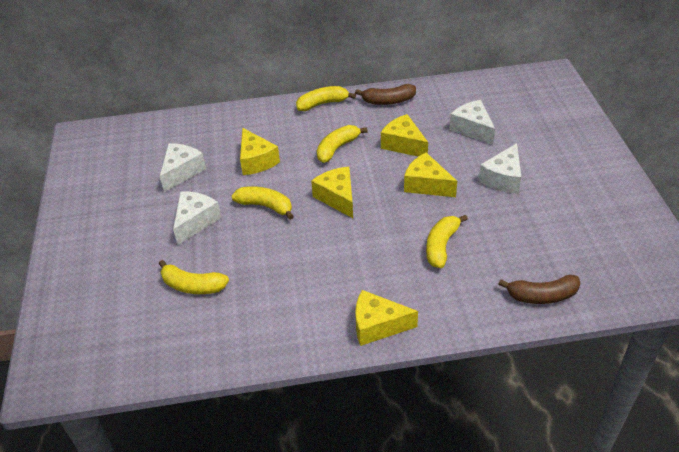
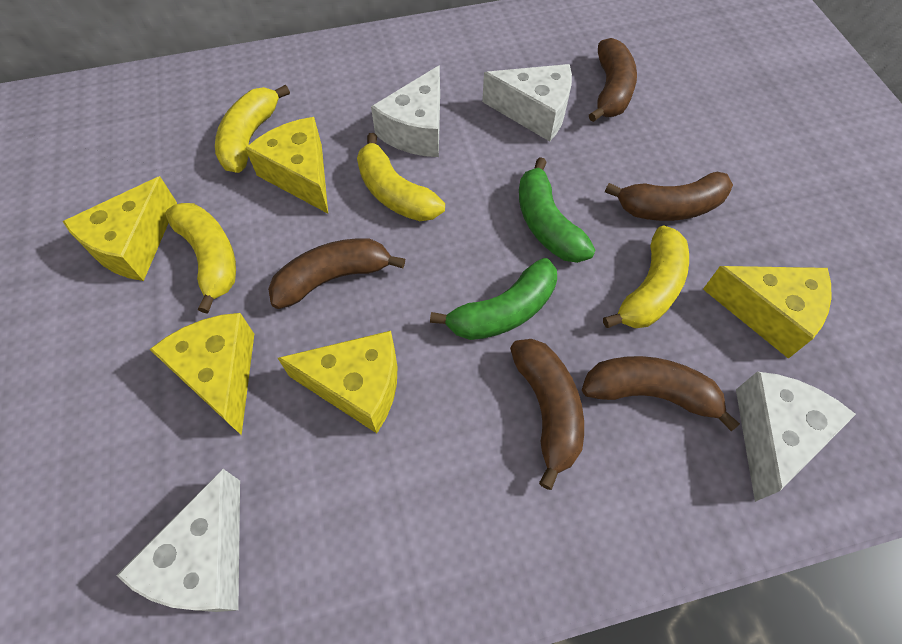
brown banana: [355,84,416,105] [498,275,581,304] = 2 -> [268,238,405,309] [510,339,584,490] [582,356,740,431] [589,38,637,122] [605,172,733,221] = 5
green banana: none = 0 -> [430,258,557,340] [519,157,595,263] = 2
yellow banana: [159,260,229,294] [231,186,294,220] [296,86,356,111] [317,125,368,163] [426,215,468,268] = 5 -> [165,203,236,314] [215,85,290,173] [357,133,445,221] [603,225,689,328] = 4

